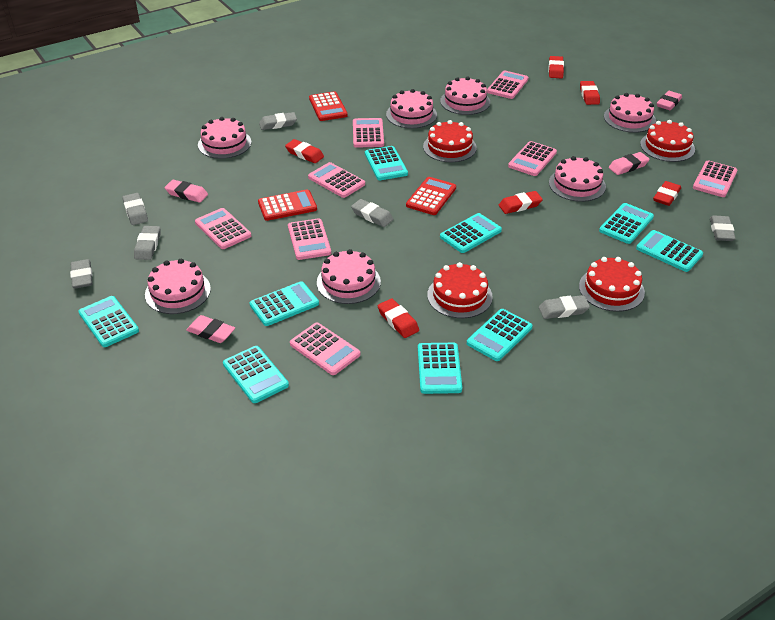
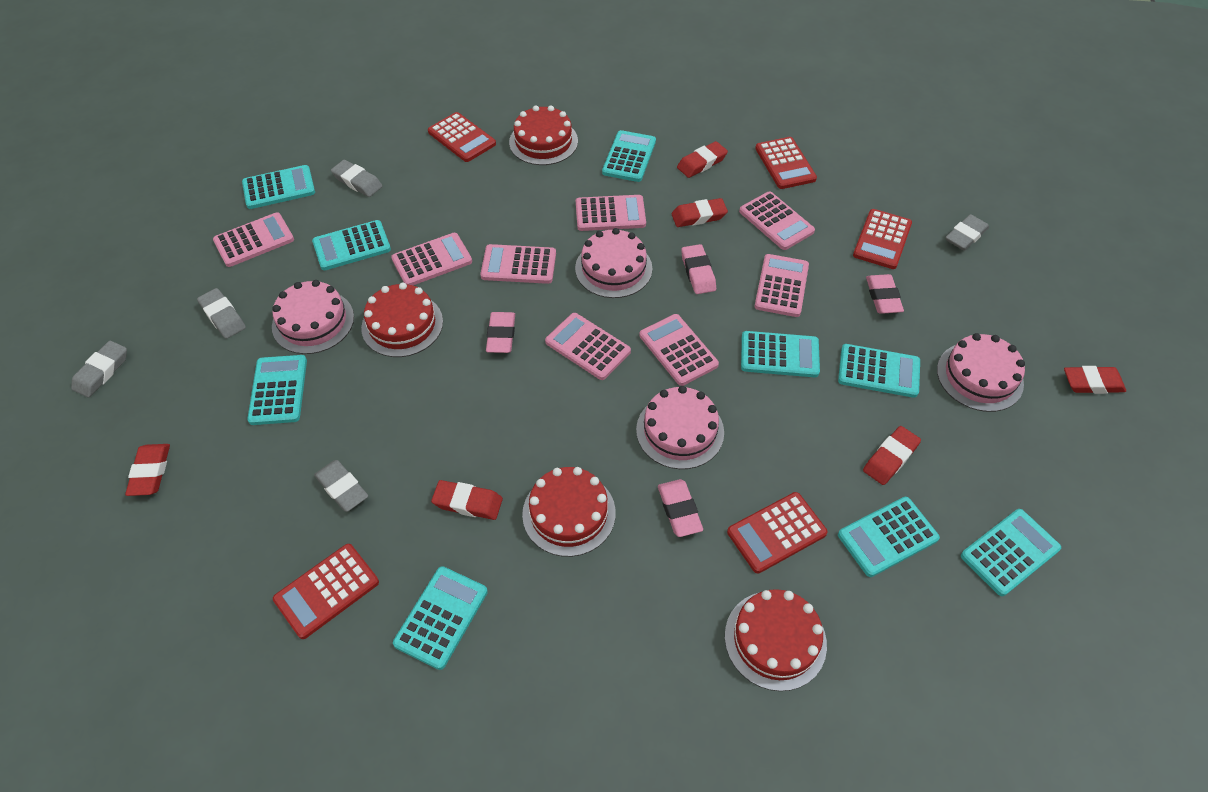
grey eraser: [70,259,93,289] [122,193,148,225] [134,226,160,260] [259,112,297,130] [351,199,394,227] [539,295,590,319] [710,215,736,241] = 7 -> [71,341,127,397] [197,288,246,339] [314,460,368,512] [331,160,382,197] [945,214,989,251] = 5
pink cake: [145,259,211,314] [198,117,251,159] [317,249,381,304] [386,89,437,129] [440,77,490,115] [549,156,606,202] [604,93,656,133] = 7 -> [272,280,354,354] [575,228,652,298] [636,386,724,469] [937,333,1025,412] = 4
red calculator: [258,189,317,221] [309,91,348,121] [406,177,456,215] = 3 -> [273,544,379,639] [428,112,496,162] [727,492,828,573] [755,137,817,189] [853,209,912,269] = 5

